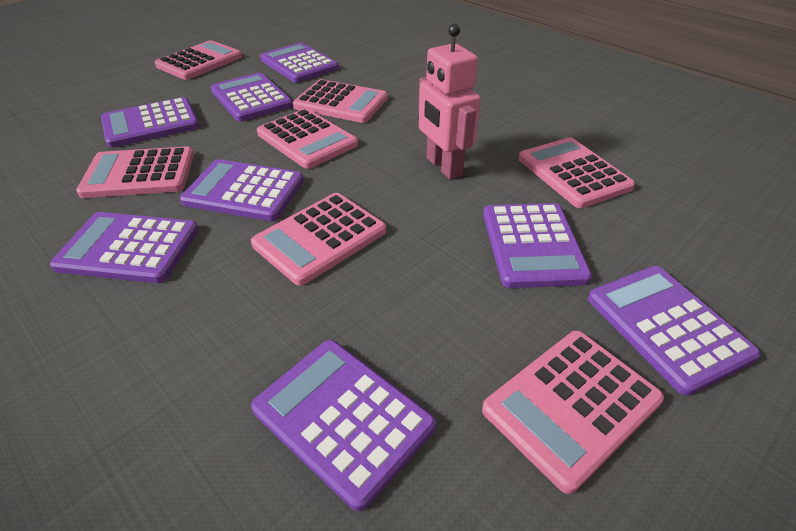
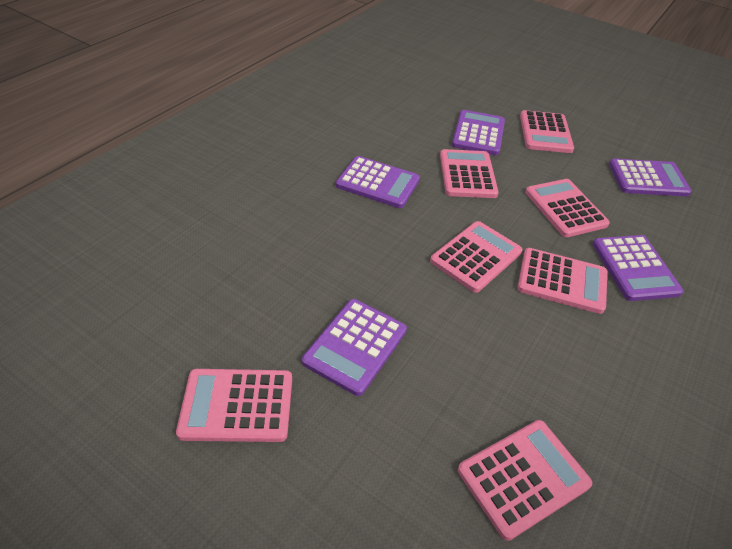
pink robot: [418,23,481,179] = 1 -> none = 0
purple calculator: [50,212,199,283] [101,97,200,148] [180,159,304,221] [211,73,293,122] [251,340,436,511] [260,43,339,83] [483,203,592,288] [588,266,761,396] = 8 -> [302,299,407,396] [336,156,420,208] [452,110,505,155] [593,235,684,301] [609,159,692,196] = 5

